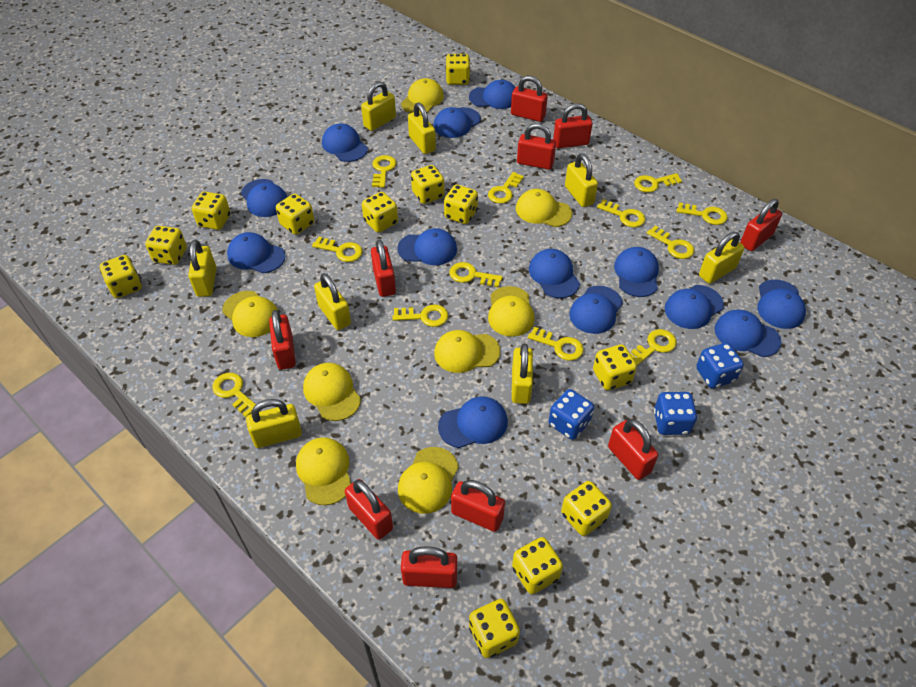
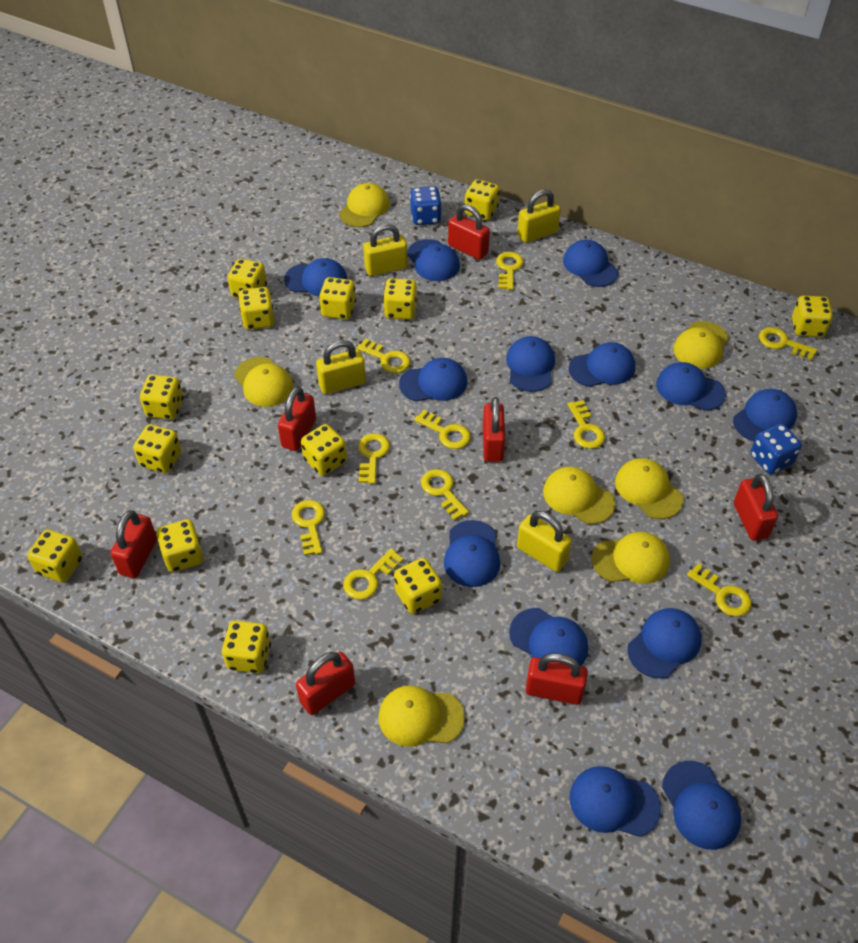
blue dice: [549,389,594,440] [654,392,697,435] [696,343,744,388] = 3 -> [410,186,442,225] [751,424,802,474] = 2
red padlock: [269,310,296,370] [345,479,393,540] [371,239,396,297] [401,546,457,588] [451,480,505,532] [511,76,548,122] [517,123,556,170] [553,103,592,148] [608,419,658,480] [740,199,782,251] = 10 -> [110,510,157,578] [278,386,316,451] [296,652,355,715] [448,204,490,260] [483,397,505,462] [525,653,588,705] [734,474,778,541] = 7
yellow cap: [222,291,278,337] [296,437,351,505] [303,363,361,421] [398,447,459,514] [401,78,444,113] [434,330,500,373] [488,286,534,337] [516,189,572,227] = 8 -> [234,357,294,407] [339,183,390,227] [378,685,465,747] [543,467,615,524] [592,532,670,584] [615,458,684,519] [673,321,729,369] = 7
yellow dice: [100,255,142,298] [145,226,187,265] [192,192,230,230] [276,194,314,235] [362,192,398,233] [411,165,444,204] [444,184,478,224] [446,54,470,85] [469,599,520,658] [512,537,563,594] [561,481,612,536] [593,344,637,390] = 12 -> [27,530,83,583] [133,424,182,473] [140,375,183,420] [156,519,203,572] [222,621,271,673] [228,259,267,298] [238,287,274,330] [301,424,347,476] [319,277,356,320] [383,278,417,320] [394,558,442,614] [465,179,500,220] [792,296,833,337] = 13
yellow key: [213,373,256,417] [312,236,363,262] [372,155,396,188] [392,305,448,327] [449,262,503,287] [488,172,524,204] [528,327,584,361] [597,199,646,228] [630,329,677,365] [634,173,682,193] [647,226,694,259] [676,202,728,225] = 12 -> [292,500,325,556] [343,548,404,600] [357,339,410,373] [358,433,390,484] [414,410,471,449] [421,469,469,520] [496,252,524,290] [568,400,605,449] [687,563,751,616] [759,327,817,360] = 10
yellow padlock: [188,240,216,297] [246,399,302,448] [314,273,351,330] [361,81,396,131] [408,103,436,154] [512,343,533,404] [565,154,598,207] [699,232,744,284] = 8 -> [316,340,366,394] [363,224,408,276] [517,189,561,243] [517,511,572,572] = 4

